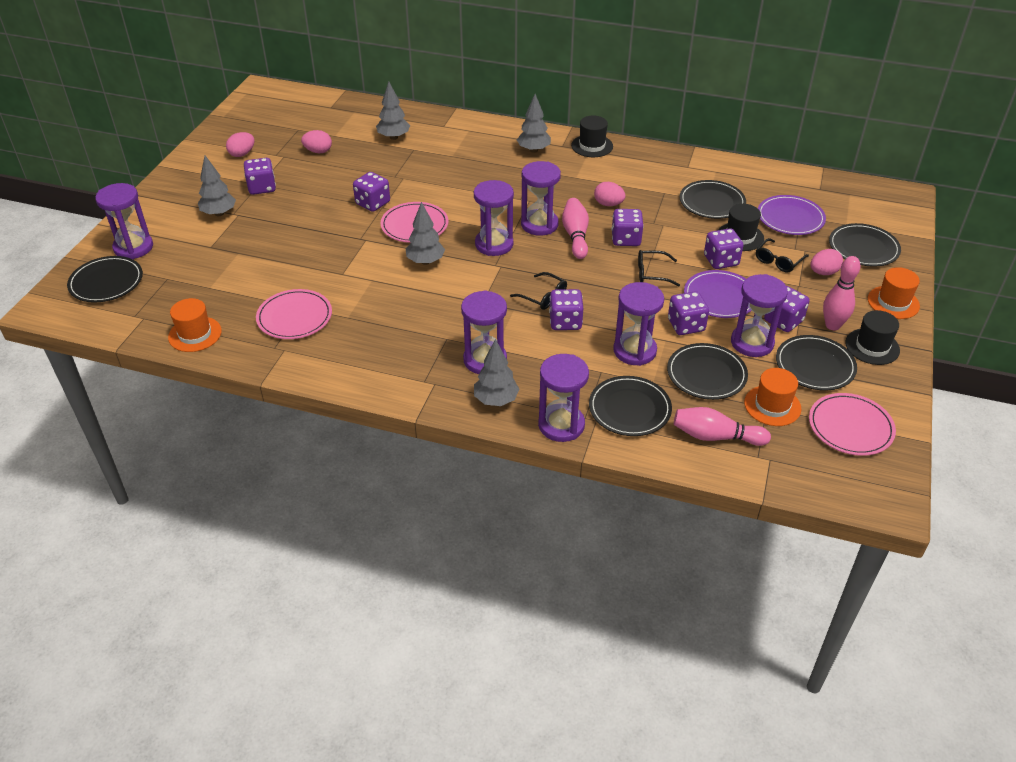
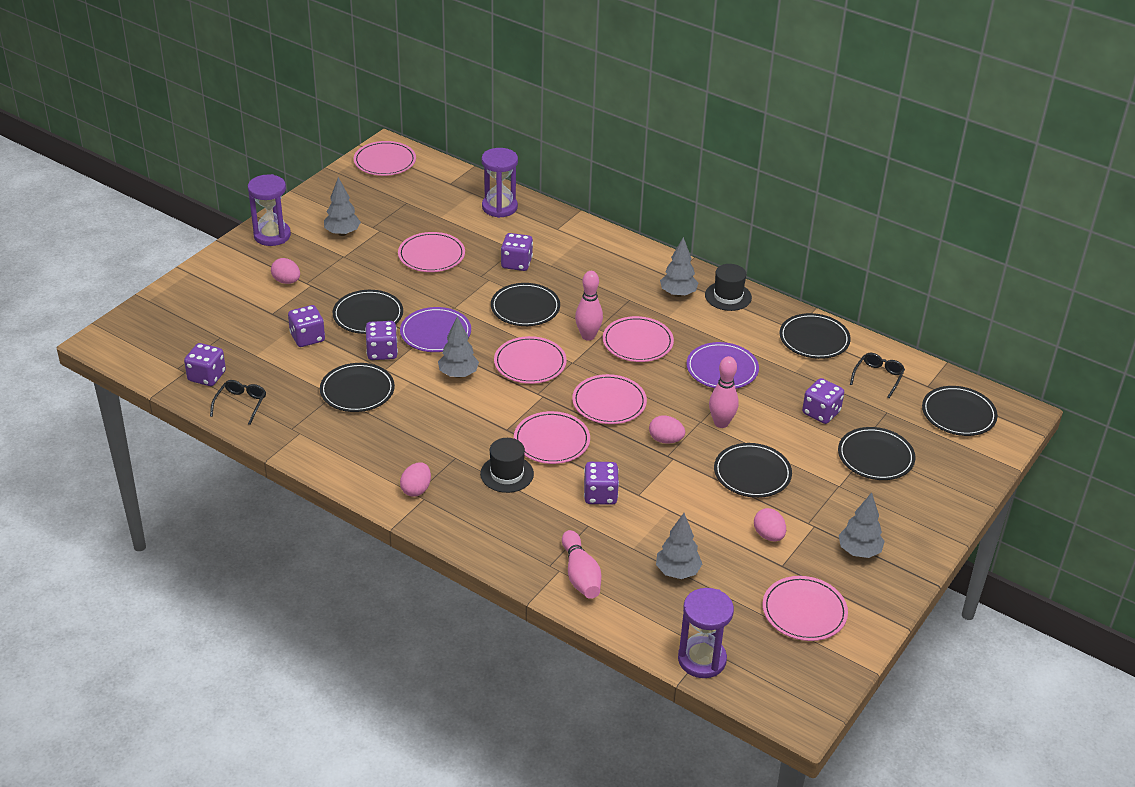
black glasses: [510,272,567,310] [638,250,680,287] [756,238,809,272] = 3 -> [210,380,266,425] [850,353,905,398] = 2
black hat: [571,116,613,157] [718,204,764,251] [845,310,900,365] = 3 -> [480,438,534,493] [705,264,752,311] = 2
black plate: [67,256,143,303] [589,376,672,436] [667,343,748,400] [680,180,746,219] [776,335,857,390] [829,223,901,267] = 6 -> [320,363,395,412] [333,290,403,334] [491,283,560,326] [714,443,792,498] [780,313,851,359] [838,427,915,480] [922,386,998,436] = 7
orange hat: [168,298,222,352] [744,368,801,426] [868,267,920,319] = 3 -> none = 0
pink plate: [256,289,332,339] [380,202,448,243] [809,393,896,456] = 3 -> [354,141,416,176] [398,232,465,272] [494,336,567,384] [514,411,590,464] [572,374,647,424] [603,316,674,362] [763,576,848,641] = 7
purple dice: [244,158,276,195] [353,172,390,212] [549,289,583,330] [611,209,644,246] [668,291,709,335] [704,228,743,269] [764,286,809,332] = 7 -> [184,343,226,386] [288,305,325,347] [365,321,398,360] [501,233,533,271] [584,462,619,505] [802,378,844,424] = 6
purple hourglass: [95,183,153,259] [461,290,507,374] [474,180,514,256] [521,161,561,236] [538,354,589,442] [613,282,664,366] [731,274,788,357] = 7 -> [248,174,291,246] [482,148,518,218] [678,588,734,678] = 3

